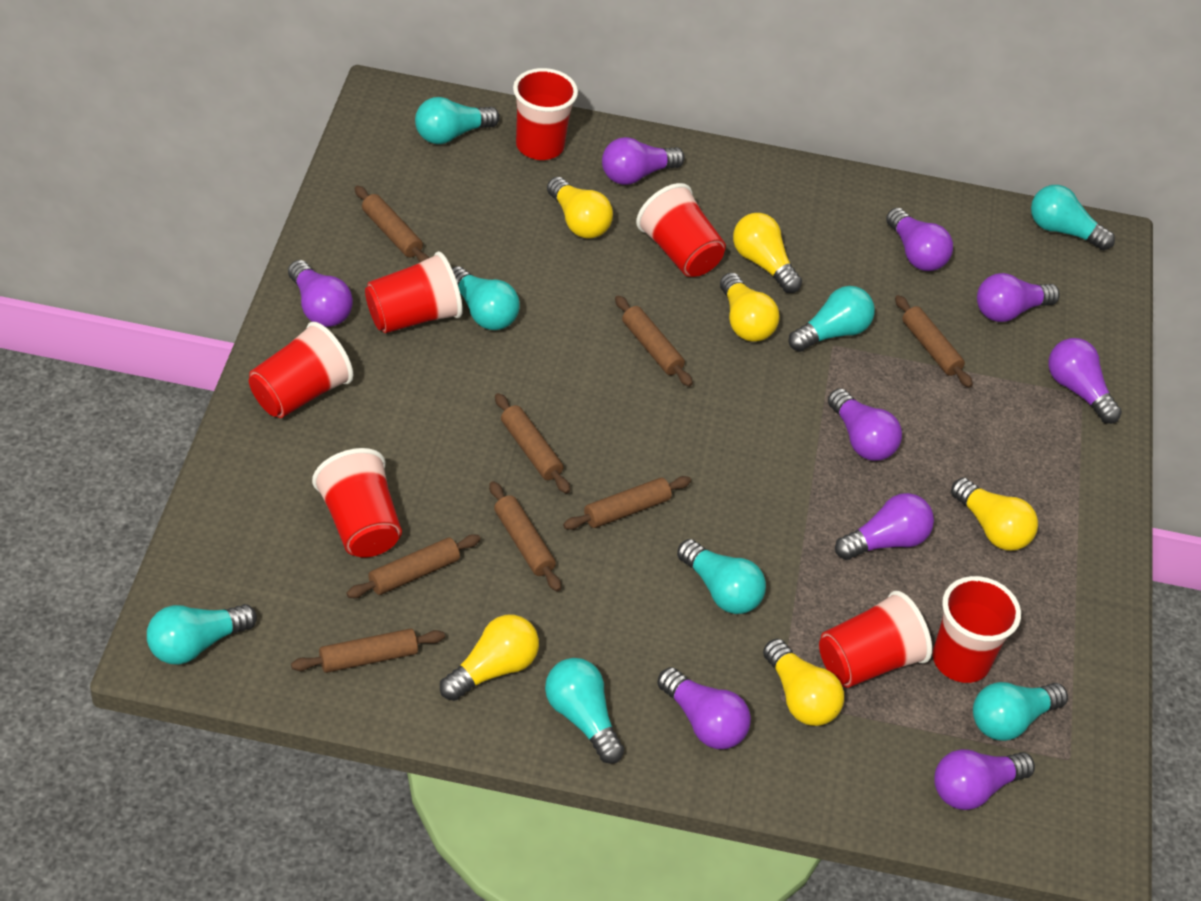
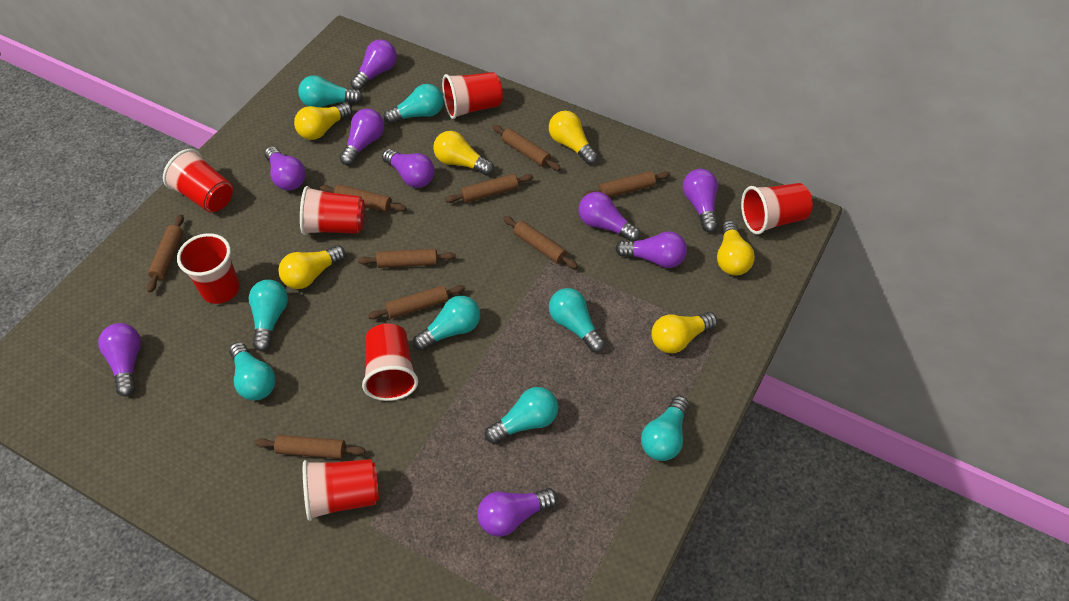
brown rolling pin: [291,629,445,673] [346,534,481,598] [355,186,429,263] [489,481,561,592] [495,393,570,494] [563,476,691,530] [615,295,693,387] [895,295,973,388] = 8 -> [147,214,184,293] [255,435,365,459] [320,184,406,212] [358,249,456,268] [368,285,465,319] [445,174,533,203] [493,125,561,171] [503,216,578,269] [584,171,670,198] = 9

